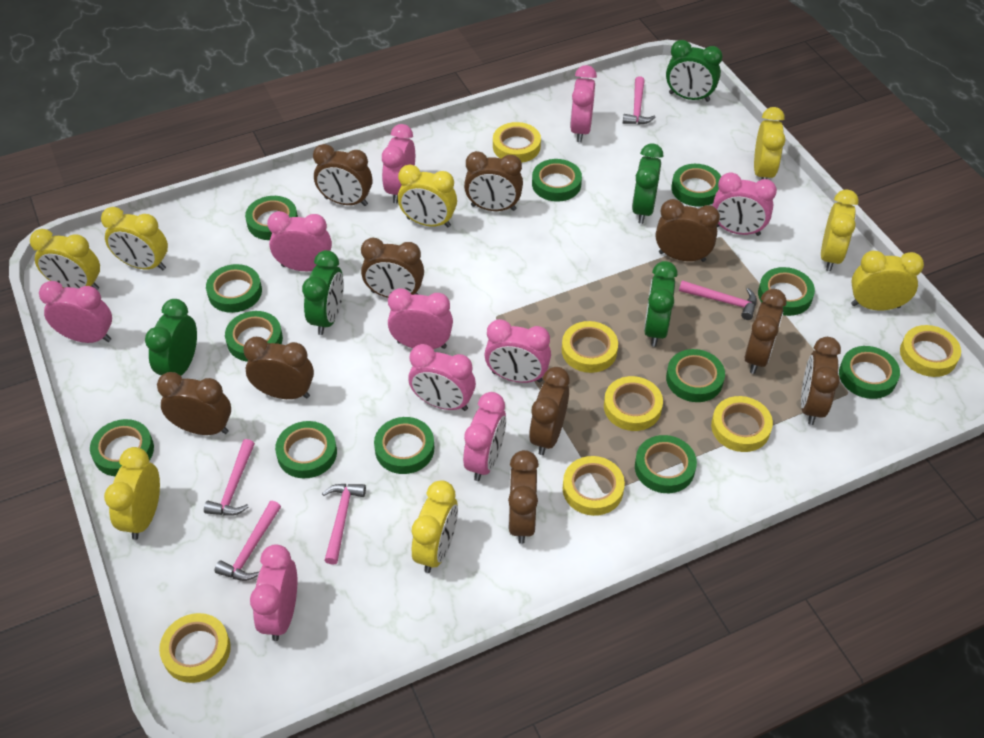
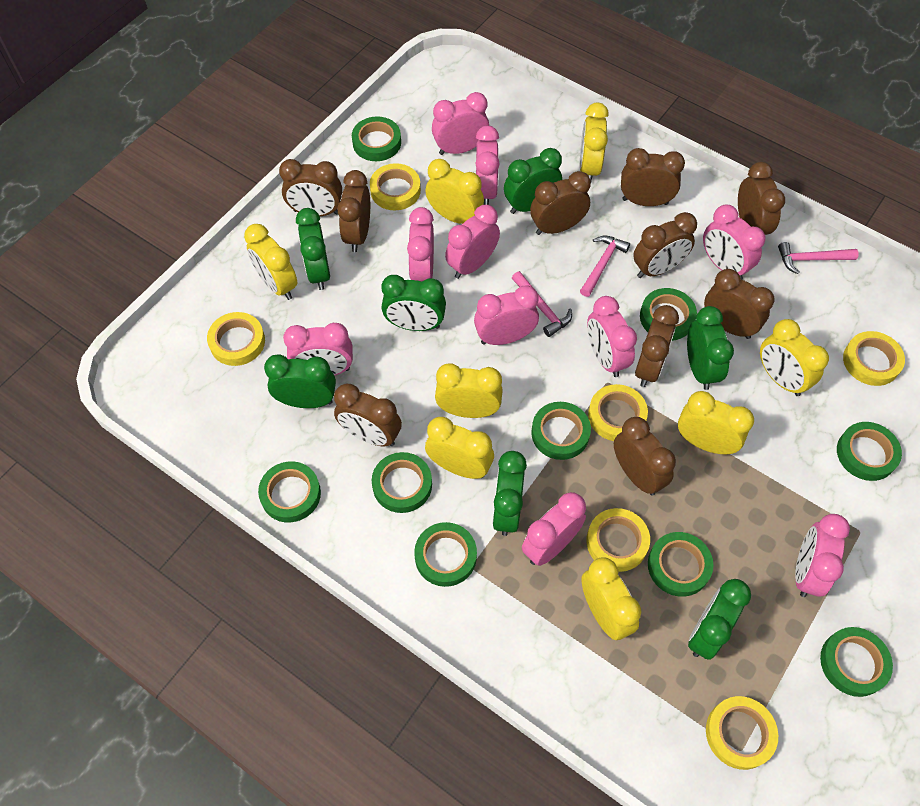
green clock: [145,299,197,376] [302,250,344,335] [632,143,663,224] [644,261,678,347] [666,40,723,102] = 5 -> [264,354,336,408] [296,208,330,290] [382,275,446,331] [492,451,527,536] [504,148,562,214] [687,306,734,390] [688,579,751,660] = 7
green tape: [90,419,154,476] [206,264,262,313] [225,311,283,362] [245,196,298,240] [275,421,337,478] [374,417,434,474] [532,159,582,202] [635,435,697,493] [666,349,725,402] [671,164,721,207] [758,267,815,316] [839,346,900,399] = 12 -> [258,461,321,522] [352,117,401,161] [372,452,432,513] [414,522,477,587] [531,402,591,460] [640,288,697,341] [648,532,713,597] [820,627,893,697] [837,422,902,481] = 9
pink hammer: [204,439,255,516] [214,501,281,581] [322,484,366,565] [623,76,656,125] [679,280,757,320] = 5 -> [512,271,572,337] [580,235,630,297] [778,242,859,274] = 3
yellow tape: [159,613,231,683] [493,122,541,163] [562,321,618,373] [563,456,625,516] [604,376,663,431] [711,396,773,452] [900,325,961,377] = 7 -> [207,312,265,366] [370,163,421,210] [586,508,650,572] [588,384,648,441] [706,696,778,770] [843,331,905,386] = 6

